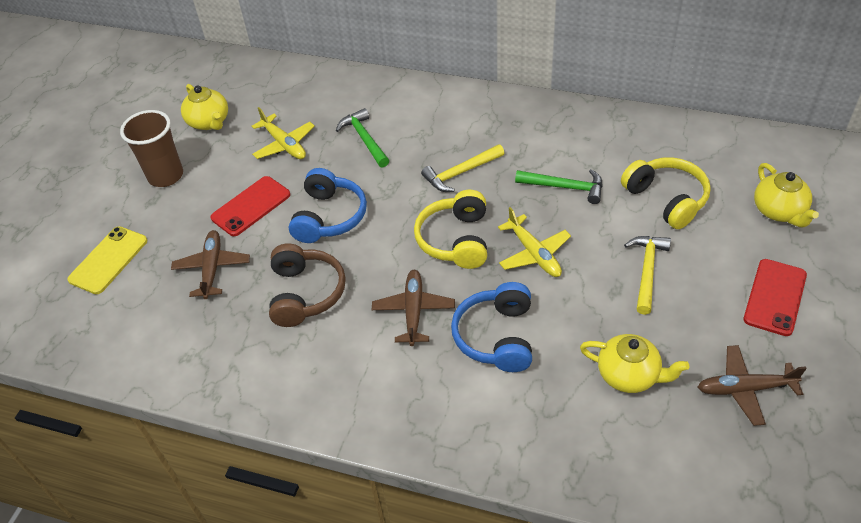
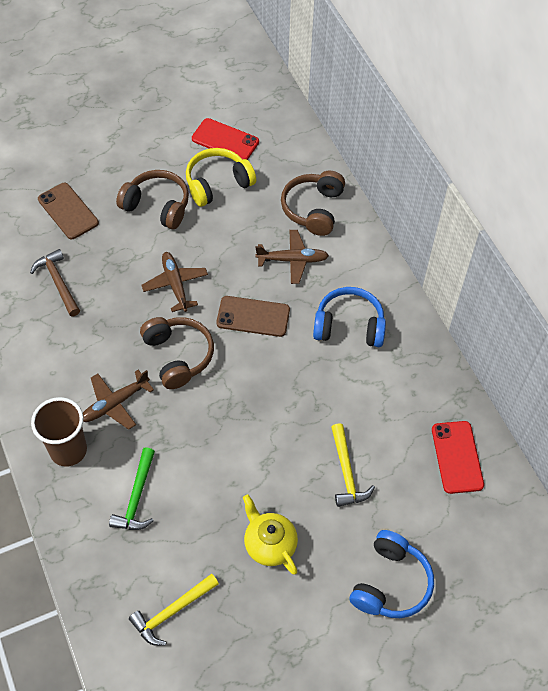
brown hammer: none = 0 -> [30,249,80,316] = 1
brown headphones: [269,243,346,327] = 1 -> [116,170,189,229] [140,317,214,389] [281,171,345,236] = 3
brown phone: none = 0 -> [38,183,99,239] [216,296,290,337] = 2
green hammer: [336,108,389,167] [515,169,603,204] = 2 -> [109,447,155,530] = 1
yellow headphones: [414,190,487,269] [621,157,711,229] = 2 -> [186,148,256,207] = 1
yellow phone: [67,226,147,294] = 1 -> none = 0
yellow plane: [251,107,315,159] [498,207,571,277] = 2 -> none = 0
yellow teapot: [181,84,228,130] [580,334,689,393] [754,163,819,227] = 3 -> [243,495,298,575] = 1

